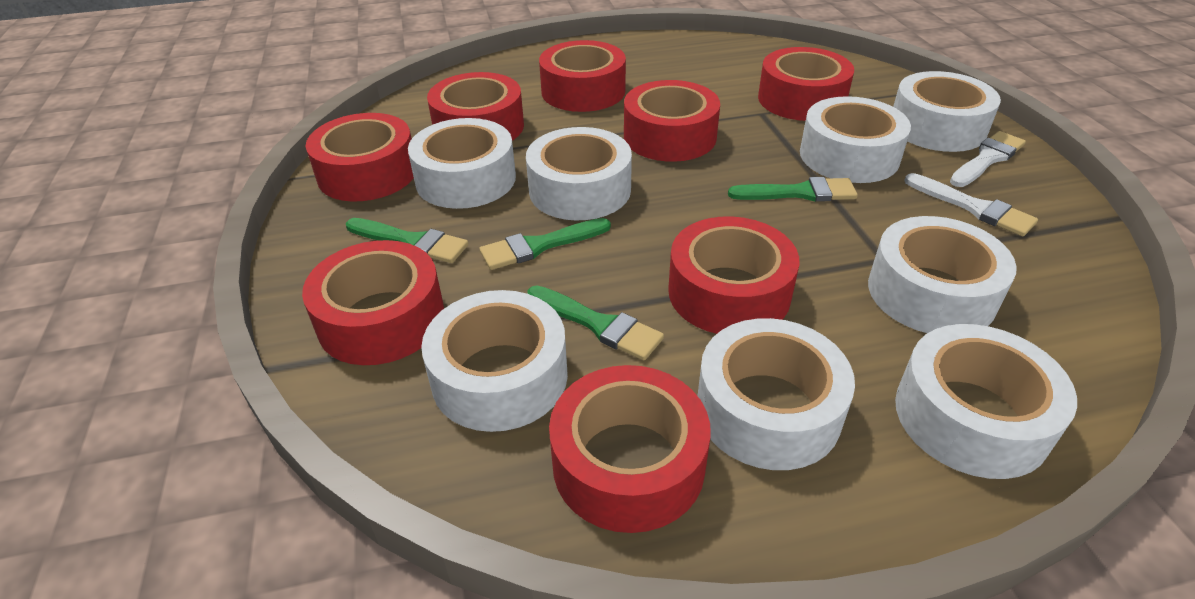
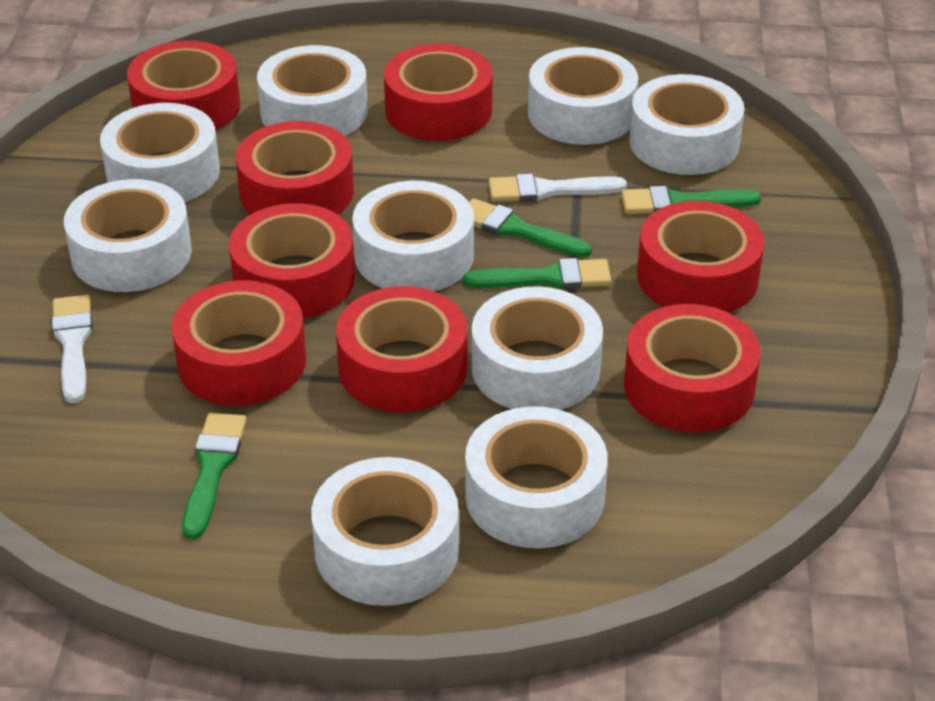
white tape: [408,118,516,209] [421,290,568,432] [526,127,632,220] [698,318,855,470] [800,96,911,183] [868,216,1017,333] [893,71,1001,152] [895,324,1077,479] = 8 -> [64,179,192,292] [100,103,220,202] [257,45,368,136] [311,457,459,606] [352,181,474,291] [465,406,608,548] [472,286,603,410] [528,47,638,145] [629,74,744,175] = 9

